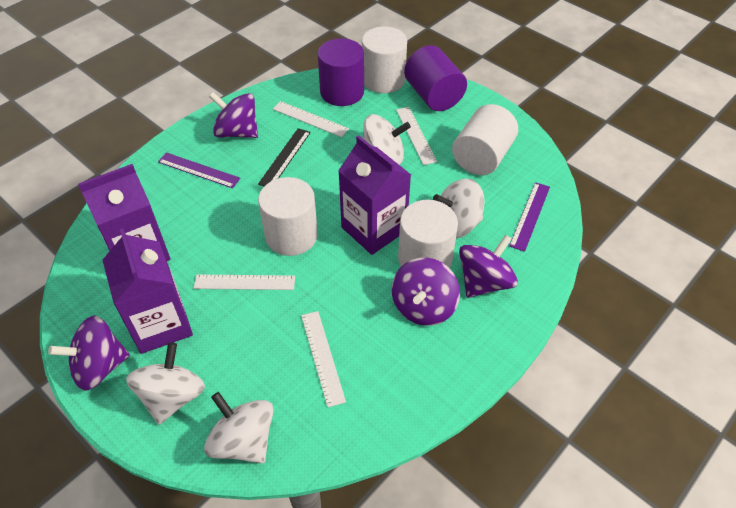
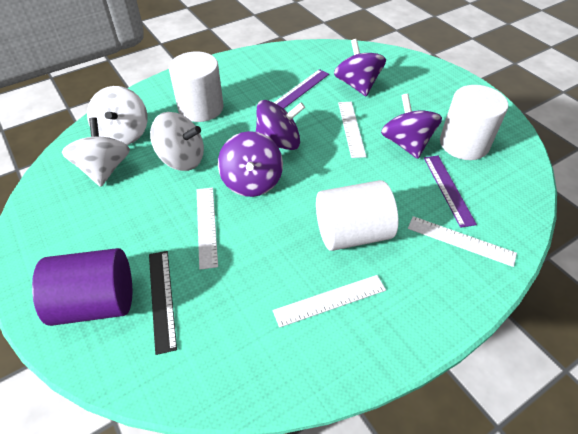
purple carton: [78,164,170,261] [103,228,193,354] [338,135,411,255] = 3 -> none = 0
purple cylinder: [317,38,364,106] [404,45,467,111] = 2 -> [32,248,132,326] = 1
white cylinder: [258,177,318,256] [362,27,407,93] [398,200,458,268] [452,104,518,175] = 4 -> [169,52,224,122] [316,180,398,251] [440,85,508,160] = 3
white spinning top: [126,342,205,425] [204,392,274,464] [363,114,411,165] [433,178,484,238] = 4 -> [62,117,130,187] [87,86,148,145] [150,112,204,171] = 3

